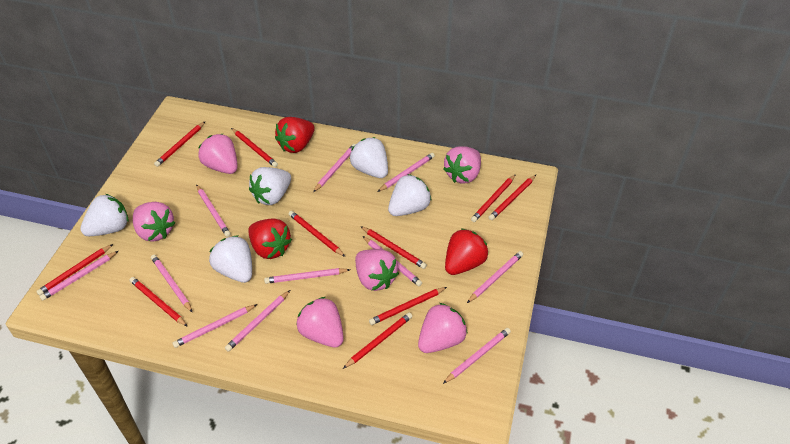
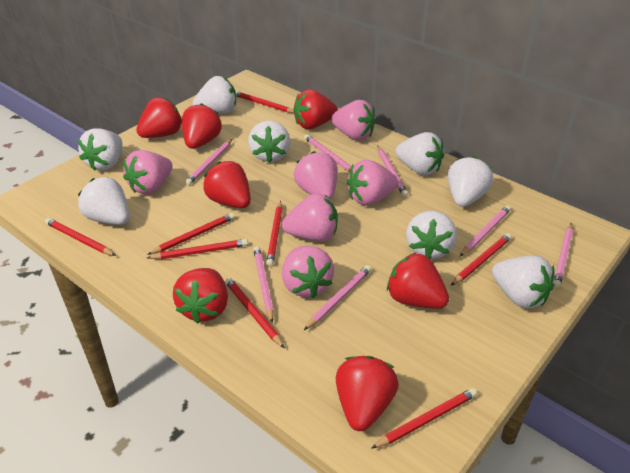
pink pencil: [39,251,118,301] [151,255,193,313] [172,304,257,348] [196,184,231,237] [225,290,290,352] [264,268,350,284] [313,144,356,192] [363,236,422,287] [377,153,435,192] [443,328,511,384] [467,251,523,303] = 11 -> [185,139,232,185] [253,246,274,323] [304,134,352,172] [304,265,371,330] [377,145,408,197] [460,205,511,256] [554,223,573,288] = 7
red pencil: [36,244,113,296] [130,277,188,327] [154,121,206,167] [231,128,278,167] [289,211,346,257] [343,312,413,369] [360,226,427,269] [369,287,447,325] [471,174,516,222] [489,175,536,220] = 10 -> [45,218,116,256] [147,213,235,255] [147,239,248,259] [225,277,285,348] [236,91,294,113] [266,201,282,267] [371,388,477,449] [451,233,512,286] = 8
red strawberry: [248,218,292,259] [275,117,315,153] [445,228,488,275] = 3 -> [136,98,182,138] [173,268,228,324] [182,103,222,149] [203,161,251,208] [293,89,338,129] [336,356,399,431] [387,253,449,309] = 7
white strawberry: [80,194,129,236] [209,235,252,283] [249,167,291,205] [349,137,388,178] [388,174,432,216] = 5 -> [78,128,122,171] [78,177,130,225] [193,76,236,114] [248,121,290,163] [395,132,444,175] [406,211,457,259] [448,156,493,207] [492,255,555,309] = 8

